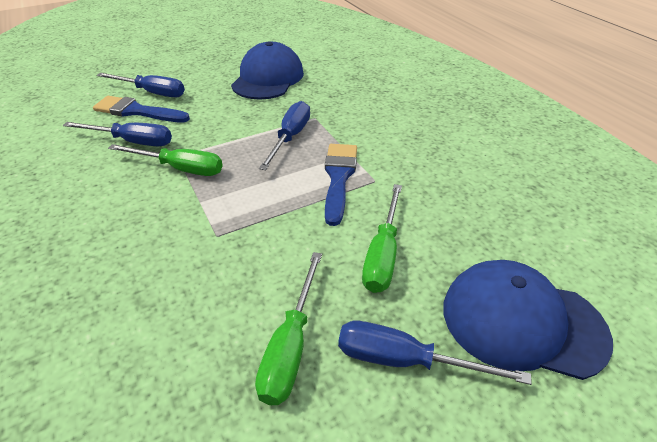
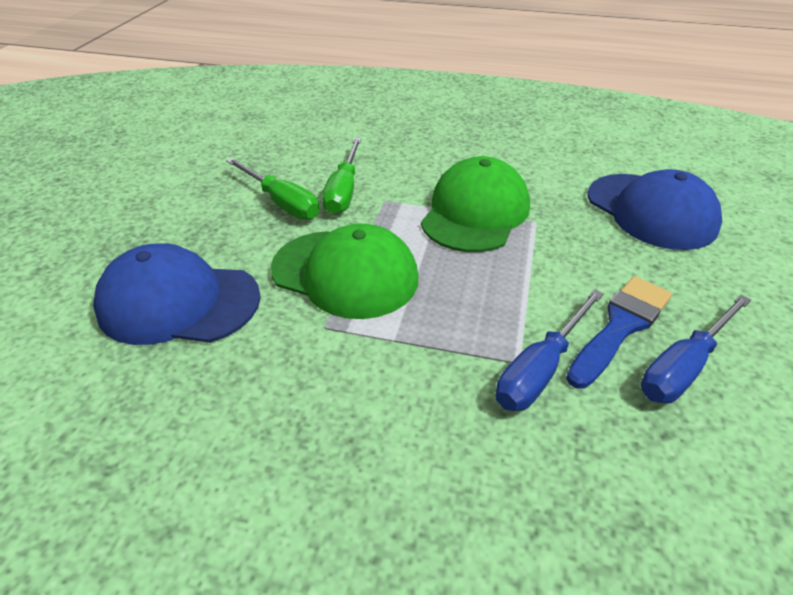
blue brush: [93,96,190,123] [325,144,357,226] = 2 -> [566,276,672,389] = 1
blue screwdriver: [63,122,172,146] [97,73,185,97] [259,101,310,170] [338,321,532,385] = 4 -> [496,289,604,411] [641,295,751,403] = 2
green cap: none = 0 -> [271,224,419,319] [421,156,530,252] = 2
green screwdriver: [108,144,223,176] [255,252,322,405] [362,184,402,293] = 3 -> [226,158,319,220] [322,138,362,215] = 2

